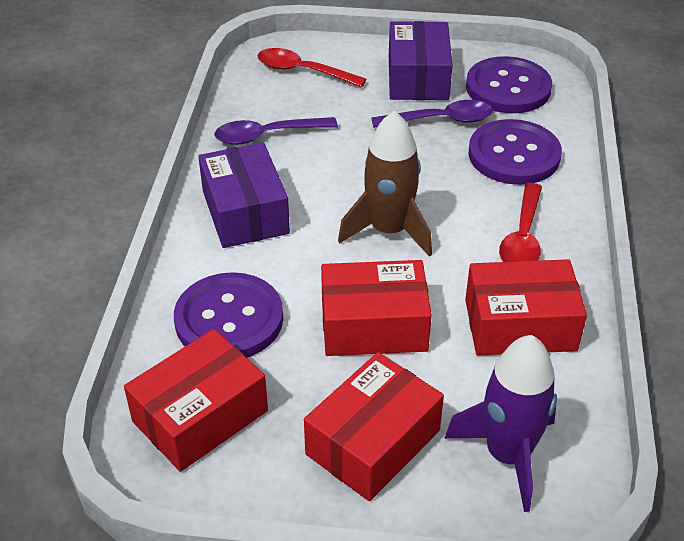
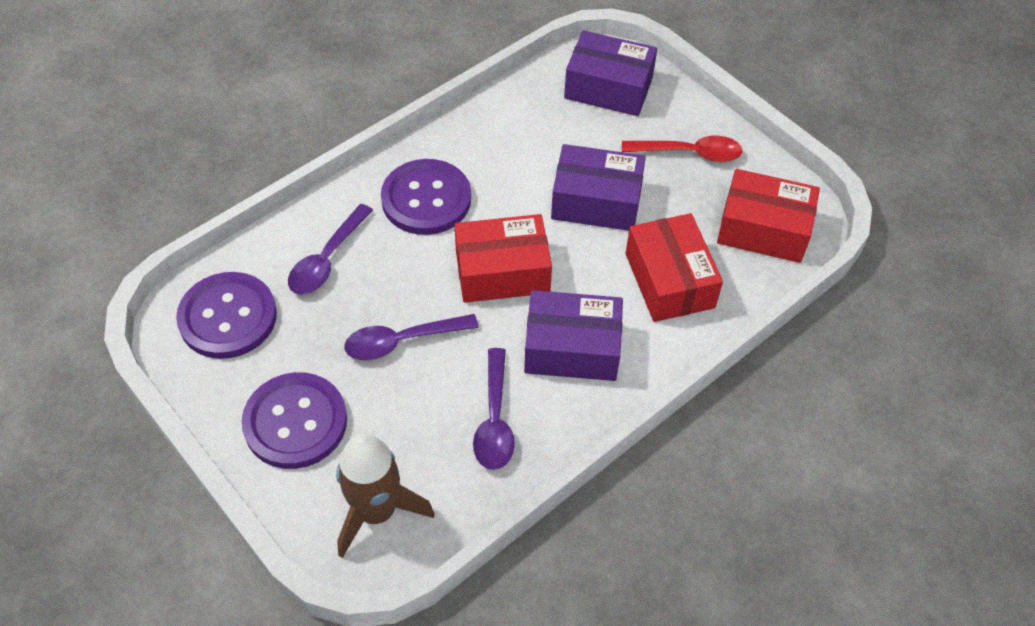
purple box: [198,142,290,248] [389,21,453,100] = 2 -> [524,290,623,381] [551,144,646,231] [564,30,657,116] = 3
purple rocket: [444,335,557,512] = 1 -> none = 0
purple spoon: [214,117,338,145] [371,100,493,128] = 2 -> [288,204,373,295] [344,314,479,360] [473,348,515,470] = 3
red box: [124,329,268,472] [304,352,444,501] [321,260,432,356] [465,259,587,356] = 4 -> [455,214,552,303] [626,213,723,322] [717,169,820,263] = 3
red spoon: [258,48,367,88] [499,183,542,262] = 2 -> [622,136,743,162] = 1

